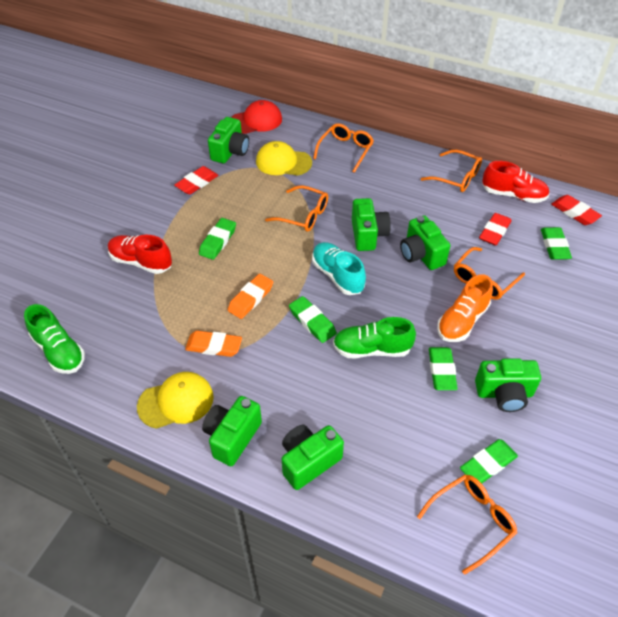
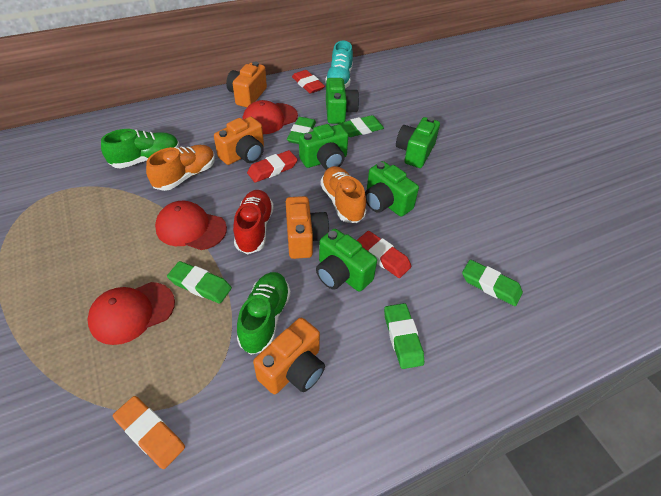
green camera: [202,396,262,466] [208,117,249,163] [282,425,344,490] [352,198,391,251] [400,215,450,270] [475,358,541,412] = 6 -> [299,124,348,170] [316,229,377,292] [326,78,359,124] [365,161,419,217] [396,117,440,168] = 5
orange camera: none = 0 -> [214,117,264,165] [226,62,267,107] [253,318,325,394] [286,196,329,259] = 4
orange eraser: [185,331,242,357] [228,274,273,319] = 2 -> [113,396,185,469] = 1
orange glasses: [265,185,328,232] [313,123,374,173] [417,474,517,575] [421,150,482,192] [454,247,525,300] = 5 -> none = 0
orange shoe: [437,274,493,342] = 1 -> [146,145,215,191] [320,166,366,223] = 2
red cap: [231,100,282,134] = 1 -> [88,282,175,345] [155,201,227,250] [242,100,298,134] = 3
red shoe: [108,235,172,274] [482,161,550,203] = 2 -> [233,190,274,254] = 1
yellow cap: [137,372,214,429] [256,141,312,176] = 2 -> none = 0

